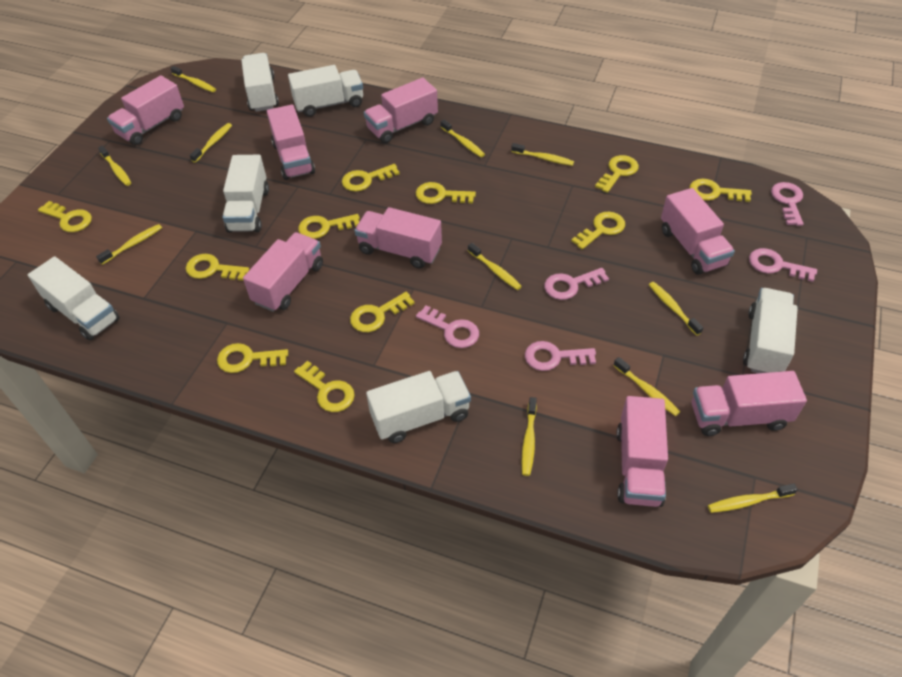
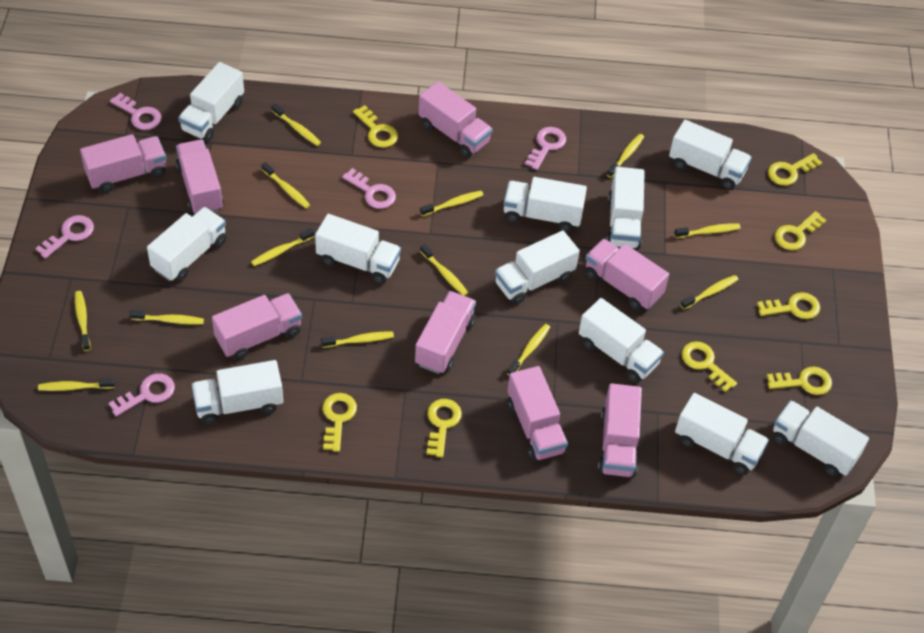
white truck: [28,256,120,341] [222,155,269,233] [241,53,279,112] [288,65,363,117] [366,371,471,443] [743,288,798,373] = 6 -> [147,207,227,281] [178,62,244,142] [191,360,283,425] [315,214,401,284] [495,230,579,305] [503,177,587,232] [579,298,664,383] [606,167,645,249] [669,120,752,190] [675,393,769,475] [773,400,869,477] = 11
yellow key: [38,201,92,232] [186,254,249,281] [217,343,288,373] [294,361,355,412] [298,214,360,239] [342,164,400,192] [350,292,415,332] [416,182,476,204] [571,212,625,250] [595,155,639,193] [689,179,752,202] = 11 -> [322,393,357,452] [353,105,398,148] [427,399,462,457] [681,341,737,392] [757,292,820,319] [767,367,832,395] [768,153,822,186] [775,211,826,250] = 8
yellow toothbrush: [96,224,162,265] [98,146,131,186] [170,66,216,92] [190,123,232,163] [441,120,485,157] [468,243,522,290] [511,143,574,166] [522,397,537,476] [613,357,680,416] [649,282,703,336] [708,484,798,513] = 11 -> [38,378,115,391] [75,291,91,351] [130,310,204,325] [251,228,314,266] [262,162,310,208] [271,103,321,146] [321,331,394,348] [420,191,483,216] [420,244,468,296] [507,324,550,375] [607,134,644,178] [674,223,741,238] [680,275,738,309] = 13

